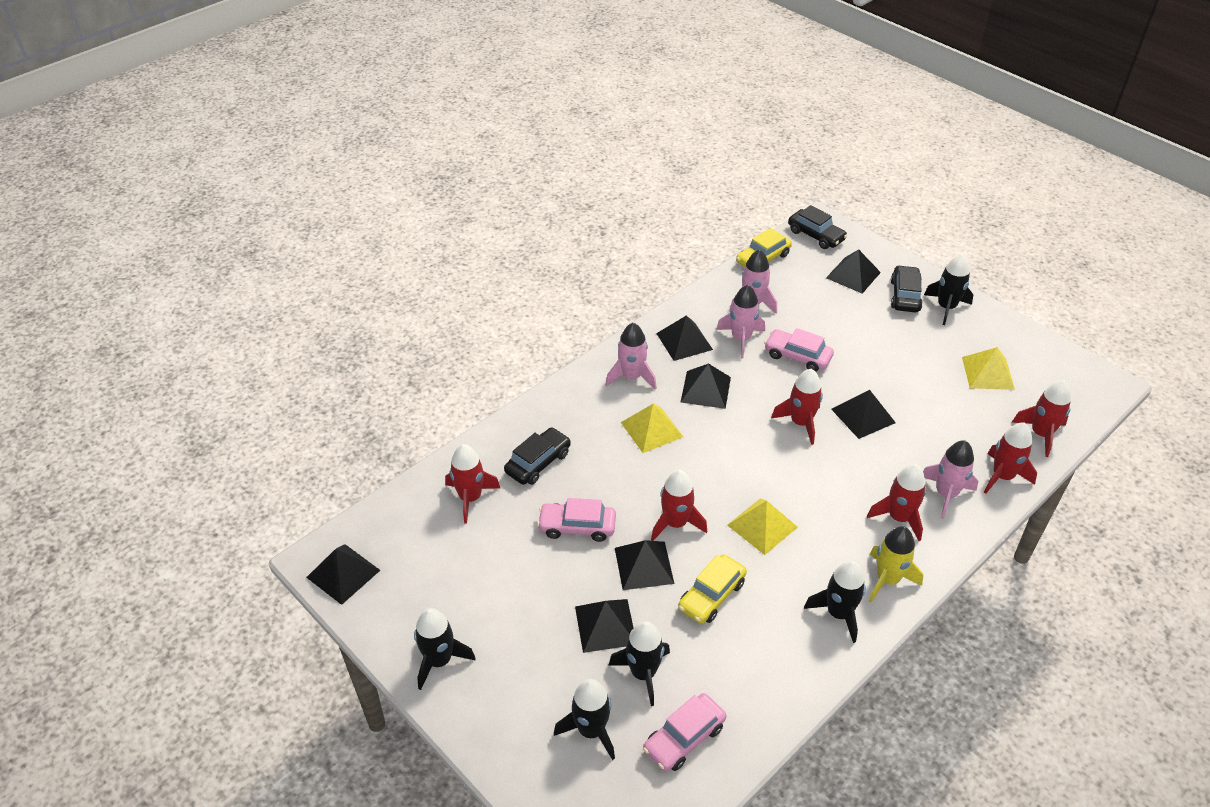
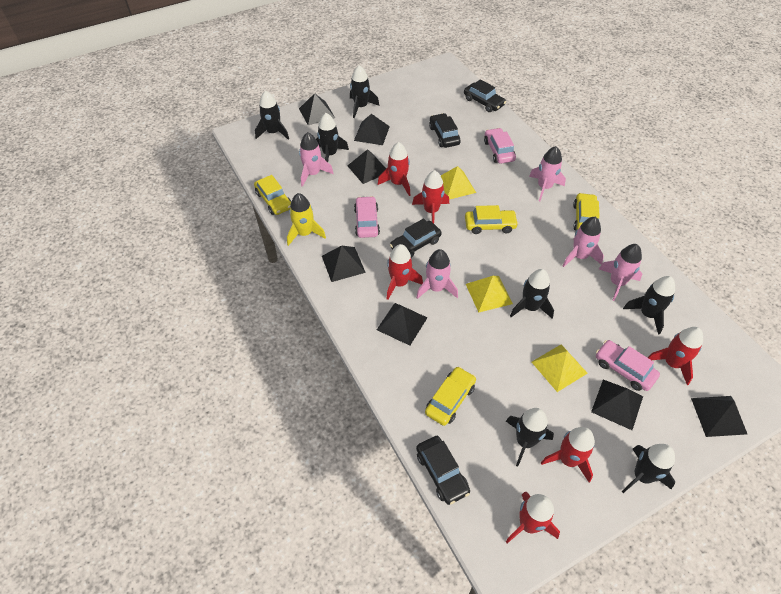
black car: [504,427,571,485] [788,205,848,249] [891,265,923,312] = 3 -> [390,218,442,258] [416,436,470,505] [429,113,461,148] [464,79,506,112] = 4
black rocket: [414,608,476,690] [554,679,615,760] [608,621,670,706] [804,561,866,643] [924,253,973,325] = 5 -> [255,91,289,140] [316,113,349,162] [350,65,379,118] [506,408,554,467] [510,269,554,319] [621,444,675,493] [623,276,675,335] = 7
pink rocket: [606,323,657,389] [716,285,765,359] [729,249,777,314] [923,440,978,519] = 4 -> [299,132,334,187] [416,249,458,299] [529,146,566,201] [563,217,604,267] [599,244,642,301] = 5
yellow car: [678,554,747,624] [736,228,792,267] = 2 -> [254,175,291,215] [425,366,476,426] [465,205,518,234] [573,193,600,231] = 4

